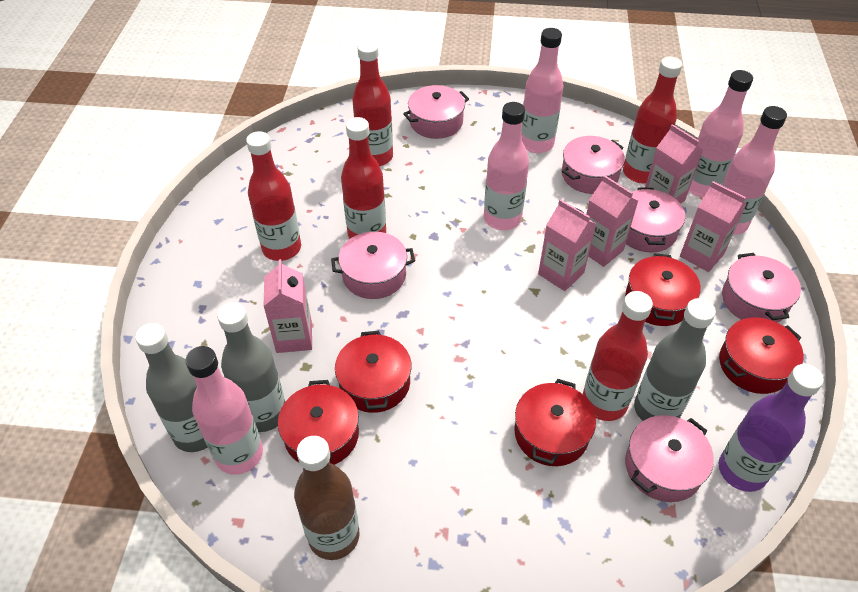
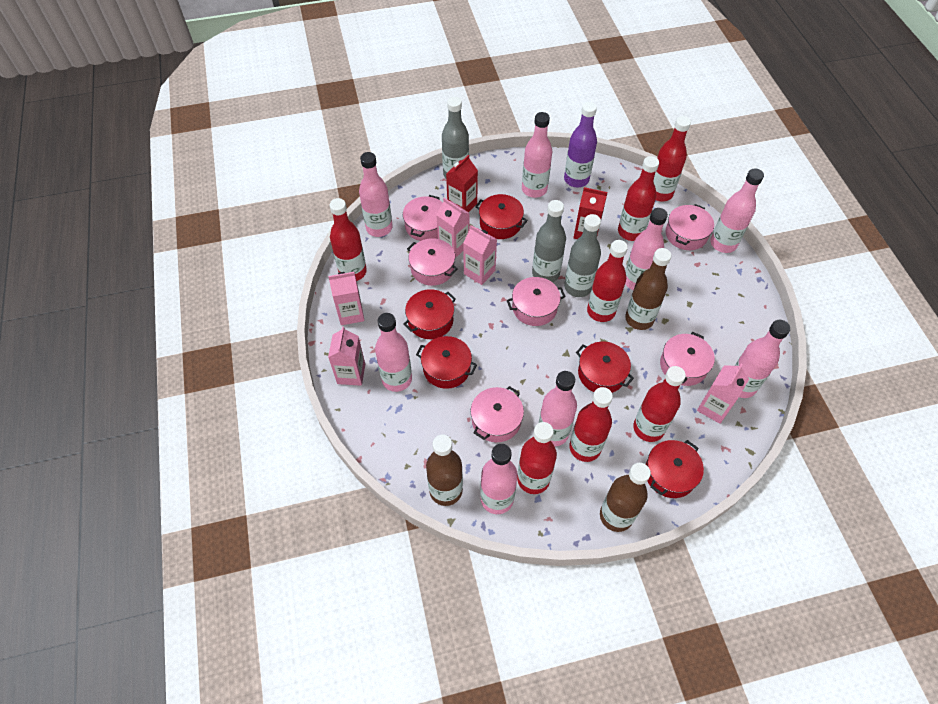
brown bottle: [294,436,360,560] = 1 -> [426,435,463,506] [600,463,651,532] [625,248,671,330] = 3
pink bottle: [185,346,263,475] [484,102,529,230] [521,28,563,153] [689,70,753,197] [722,106,787,235] = 5 -> [359,152,393,237] [375,313,412,392] [480,444,518,514] [522,112,552,198] [539,371,577,446] [625,208,668,290] [710,168,764,253] [735,320,790,398] = 8
red bottle: [246,131,301,261] [341,117,386,239] [352,41,393,166] [583,291,653,421] [623,57,682,183] = 5 -> [330,198,367,281] [517,422,557,494] [569,387,613,462] [587,240,628,322] [618,156,659,241] [633,366,686,442] [654,116,691,201] = 7
red carton: none = 0 -> [446,155,478,213] [574,187,607,239] = 2

